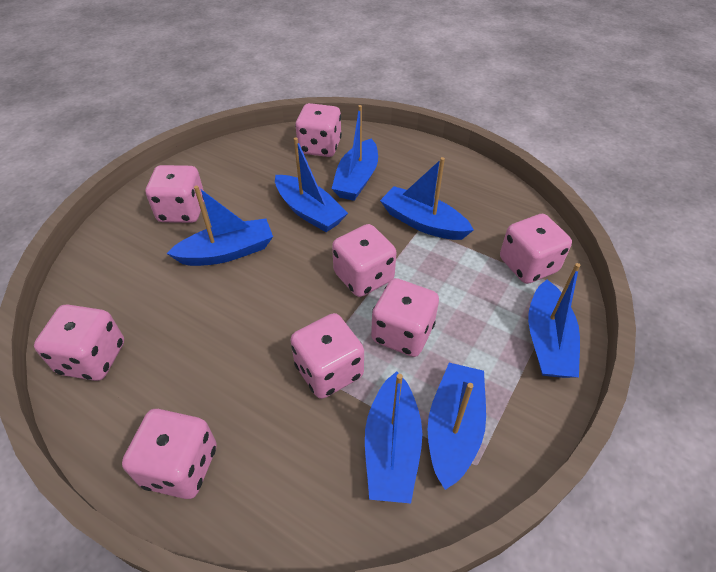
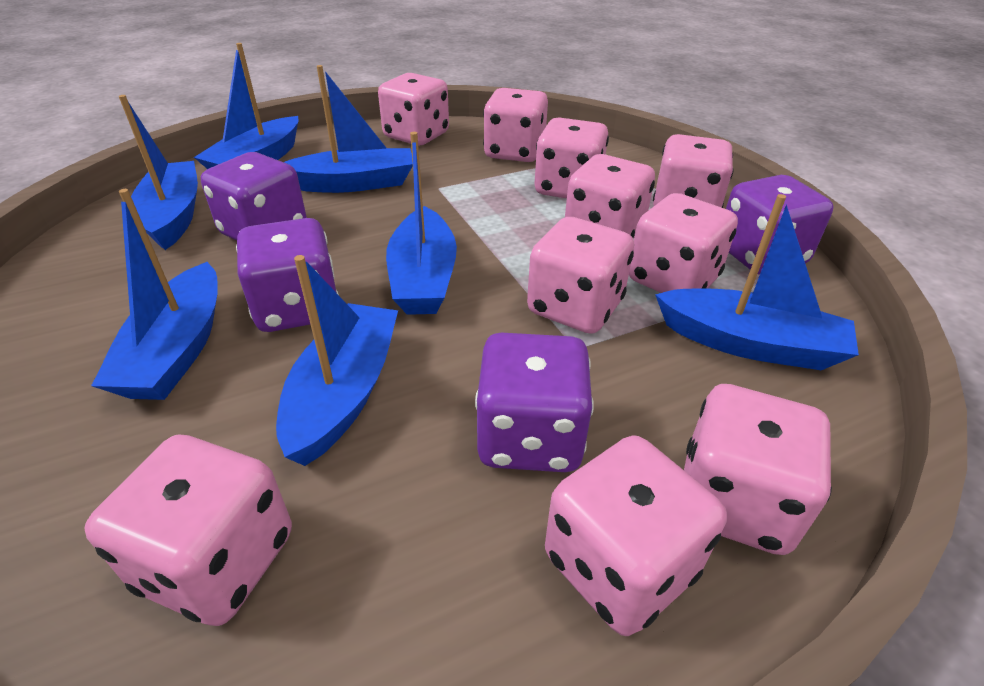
pink dice: [34,305,124,381] [122,409,217,499] [146,165,204,223] [290,313,364,399] [295,103,342,157] [332,224,397,297] [371,278,439,357] [500,214,572,284] = 8 -> [84,434,292,626] [378,73,449,145] [483,88,548,162] [527,217,634,334] [535,117,609,198] [545,436,727,636] [565,154,655,239] [629,193,738,293] [653,134,734,208] [684,384,832,555] = 10
purple dice: none = 0 -> [201,152,307,241] [236,218,339,332] [475,332,594,472] [726,175,833,274] = 4

